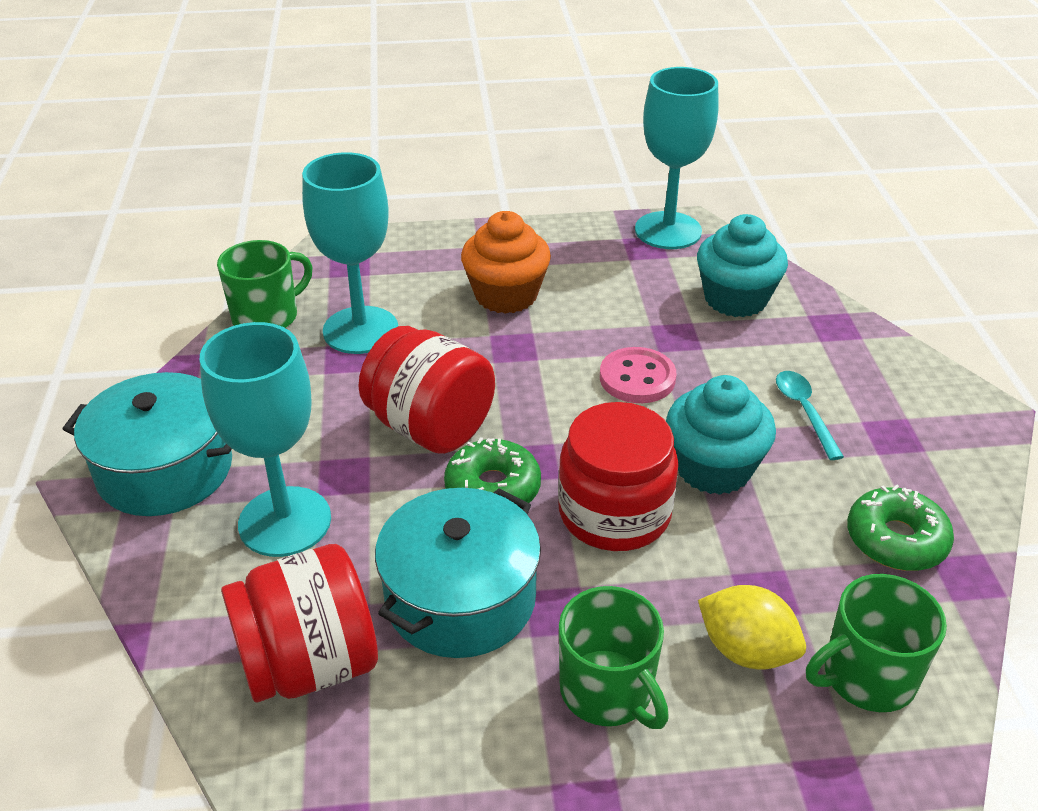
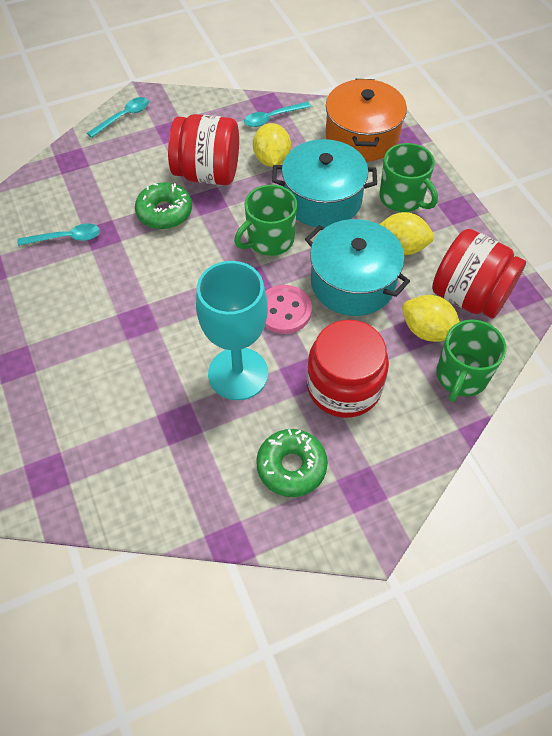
orange cupcake: [461,211,551,314] = 1 -> none = 0
orange pot: none = 0 -> [326,79,407,161] = 1
turquoise cupcake: [666,375,776,495] [697,214,788,317] = 2 -> none = 0
turquoise goblet: [200,322,331,557] [302,152,398,354] [635,67,719,249] = 3 -> [196,261,268,400] = 1
turquoise spoon: [776,371,844,460] = 1 -> [17,224,100,246] [87,97,149,138] [244,101,311,127] = 3
yellow lemon: [698,585,806,669] = 1 -> [253,123,291,167] [379,212,434,255] [402,295,460,342] = 3

